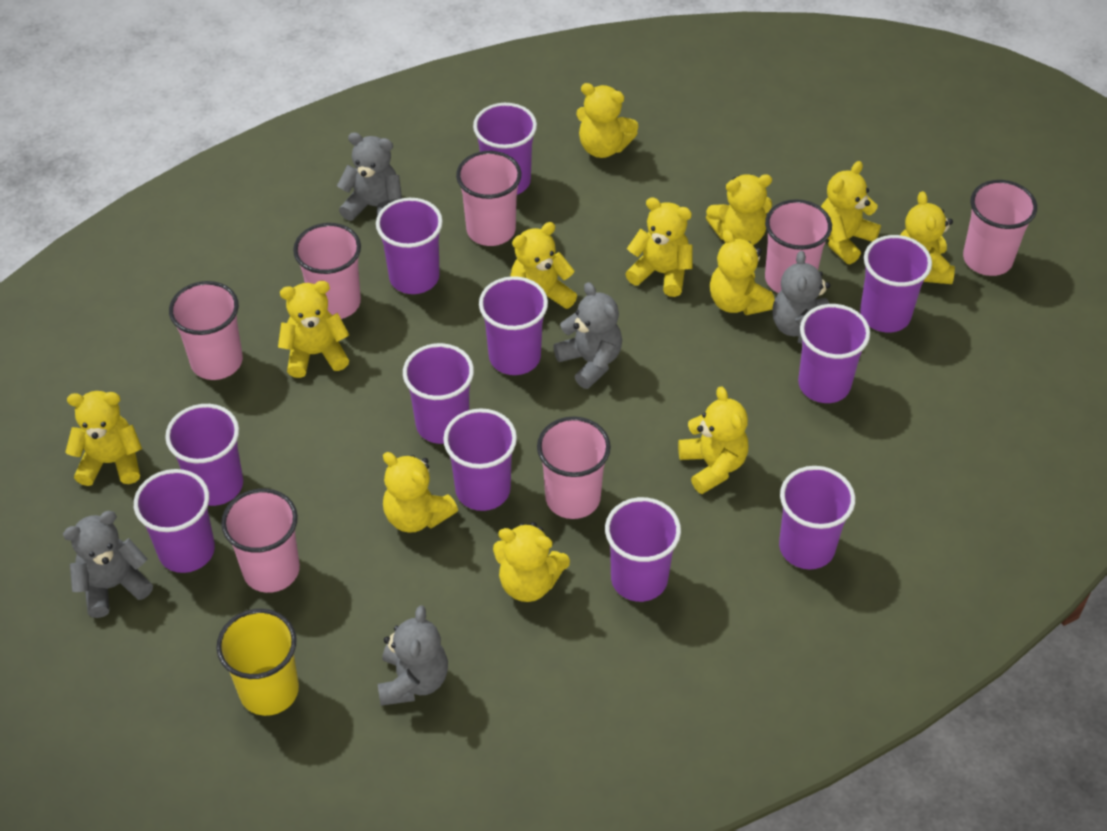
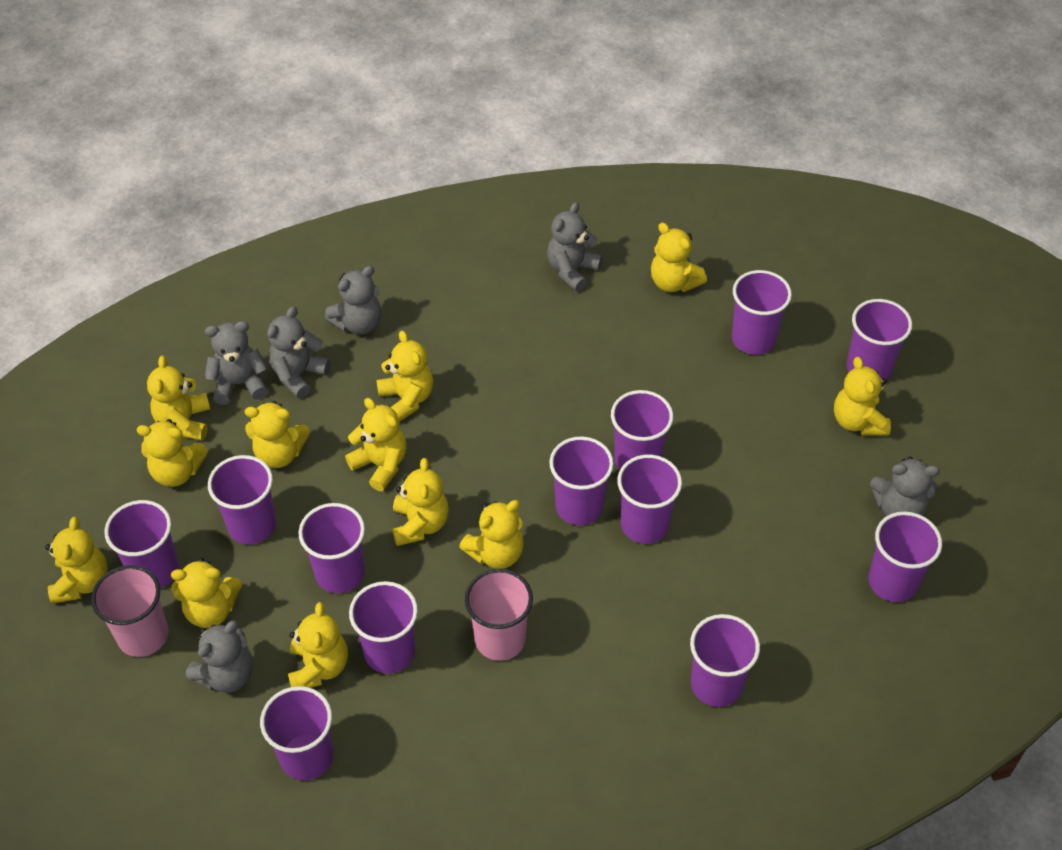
grey teddy bear: [63,511,153,618] [337,132,402,221] [378,605,448,706] [553,282,622,389] [772,251,830,344] = 5 -> [186,620,253,693] [205,321,268,405] [267,306,331,399] [325,266,381,334] [547,202,602,291] [870,457,940,516] = 6
pink cup: [169,281,243,380] [221,488,300,593] [293,223,361,319] [456,151,522,246] [537,416,611,519] [765,199,832,293] [963,180,1037,276] = 7 -> [91,565,168,657] [465,569,533,661] = 2
purple cup: [134,469,215,573] [165,404,243,506] [376,198,443,294] [403,343,474,444] [443,408,517,511] [473,103,537,195] [479,276,548,375] [605,497,681,602] [779,466,855,569] [798,304,870,403] [860,235,932,333] = 11 -> [104,500,179,588] [208,455,276,544] [260,686,333,781] [298,503,365,593] [349,581,418,674] [549,436,614,525] [611,390,673,470] [617,455,682,544] [690,614,760,707] [732,270,792,355] [847,299,912,379] [868,511,942,602] = 12
yellow cup: [216,609,299,716] = 1 -> none = 0

